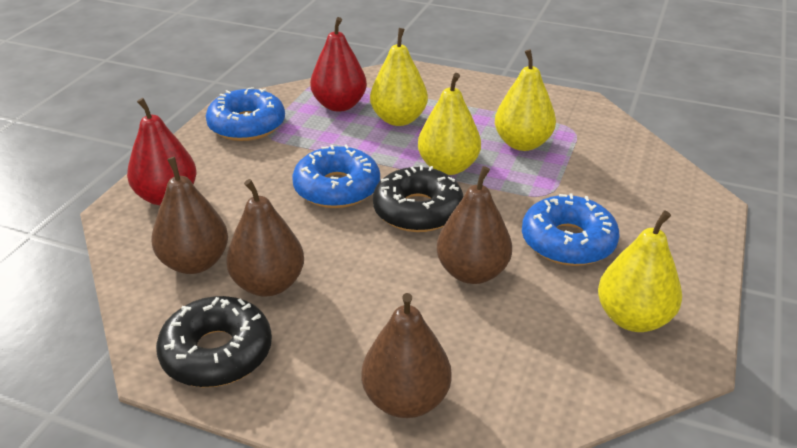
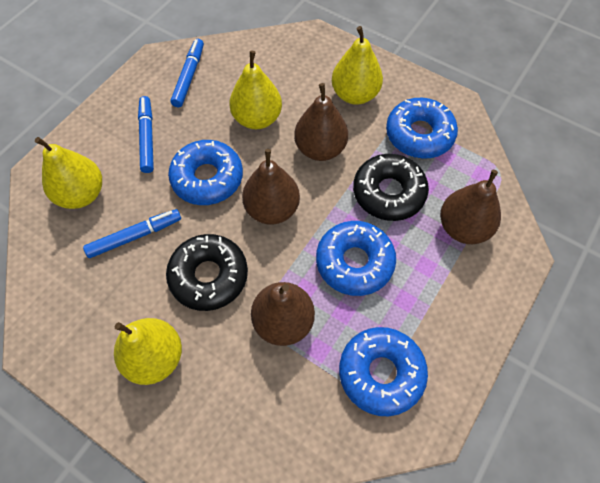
blue donut: [206,87,285,141] [292,144,380,208] [522,194,620,266] = 3 -> [168,140,243,205] [316,221,396,296] [339,327,428,416] [386,98,458,159] = 4
blue marker: none = 0 -> [83,209,181,258] [138,96,154,173] [170,39,204,107] = 3
red pear: [127,98,196,205] [310,17,367,112] = 2 -> none = 0

